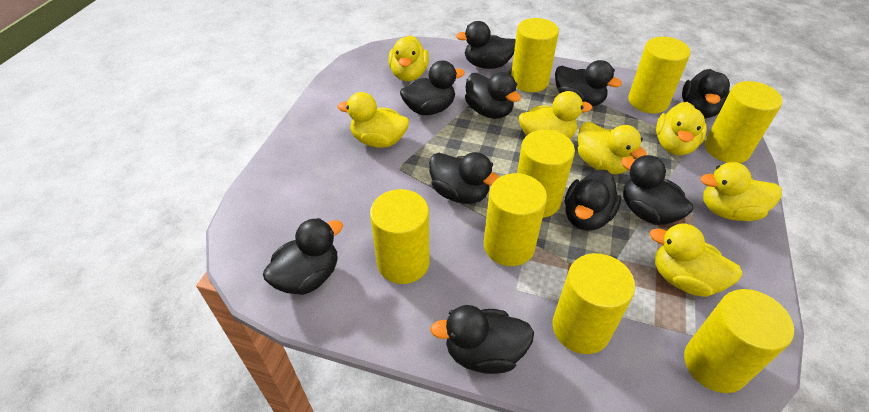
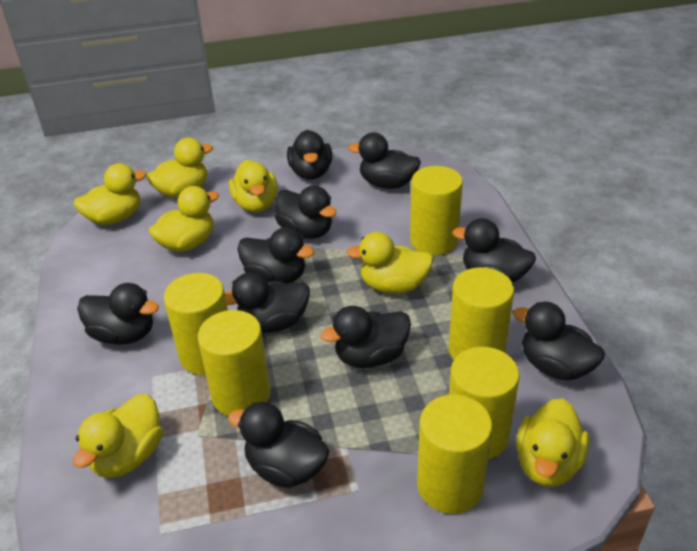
yellow cylinder: [370,189,429,284] [484,173,547,266] [511,18,559,92] [517,130,575,218] [552,253,635,354] [628,37,690,113] [684,289,794,393] [705,81,783,163] = 8 -> [164,273,228,375] [198,310,271,416] [410,166,463,255] [417,395,493,514] [449,267,514,360] [449,347,520,459] = 6

